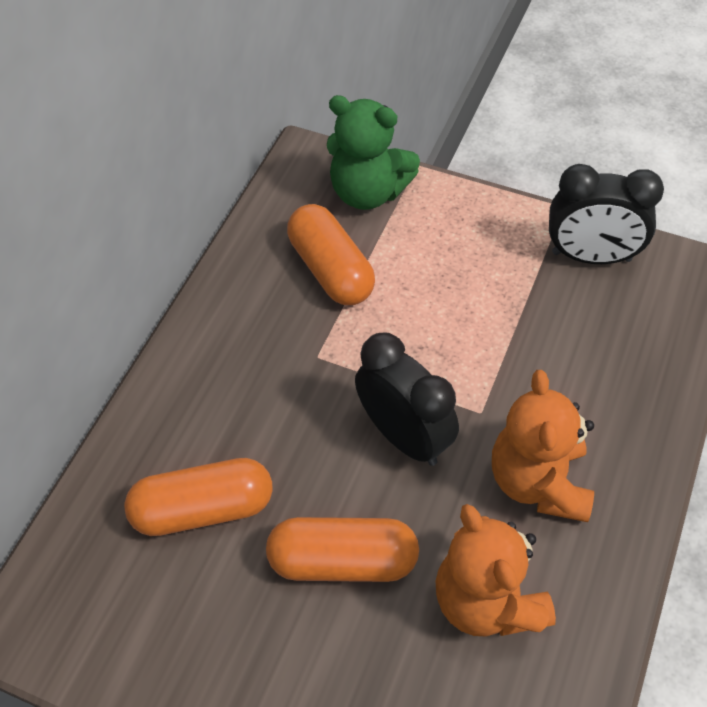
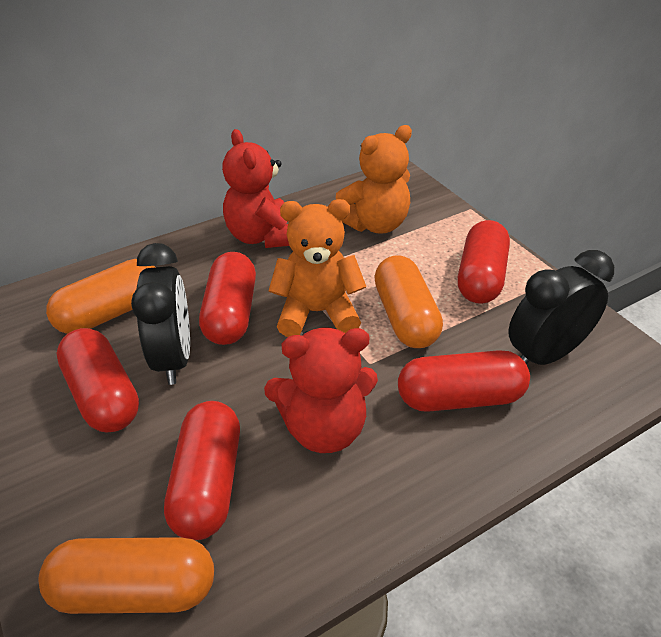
green teddy bear: [327,95,420,210] = 1 -> none = 0
red capsule: none = 0 -> [57,328,139,432] [164,401,240,540] [199,252,256,345] [398,350,530,412] [458,220,510,304] = 5
red teddy bear: none = 0 -> [222,129,289,248] [264,328,378,453] = 2

